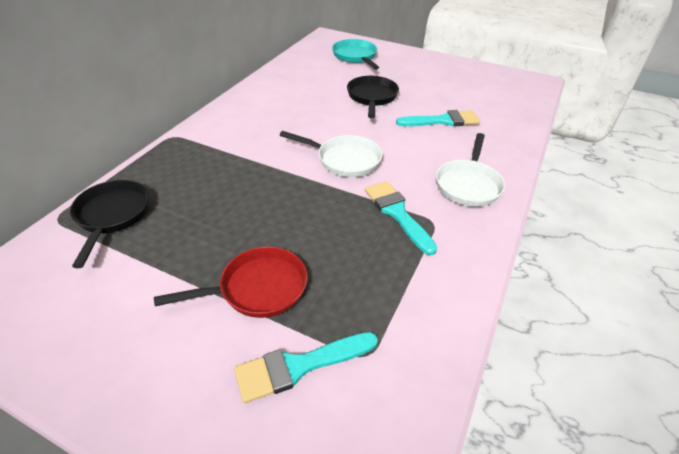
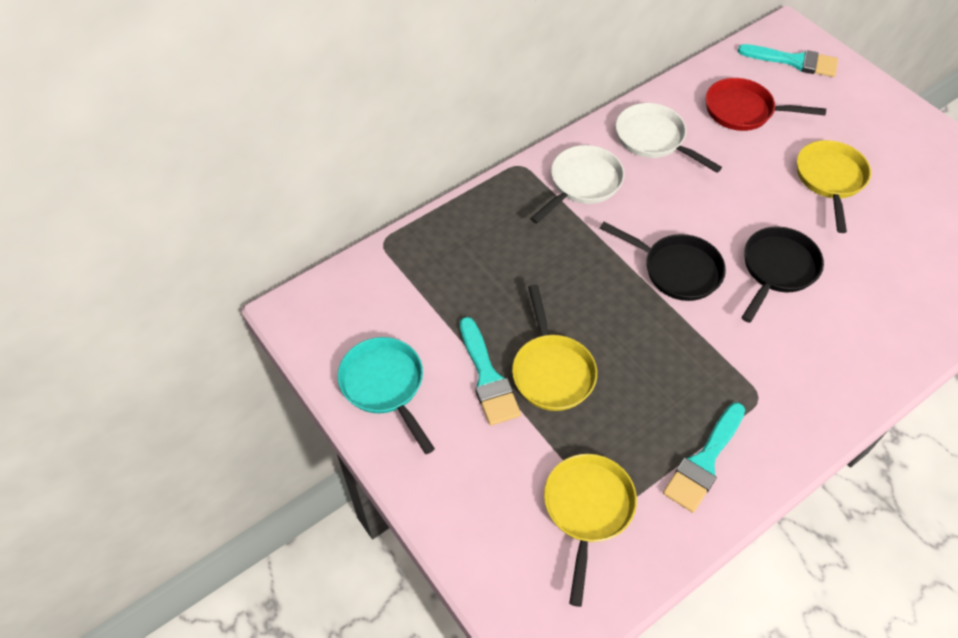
yellow pan: none = 0 -> [512,285,597,411] [544,454,637,607] [797,140,871,233] = 3

